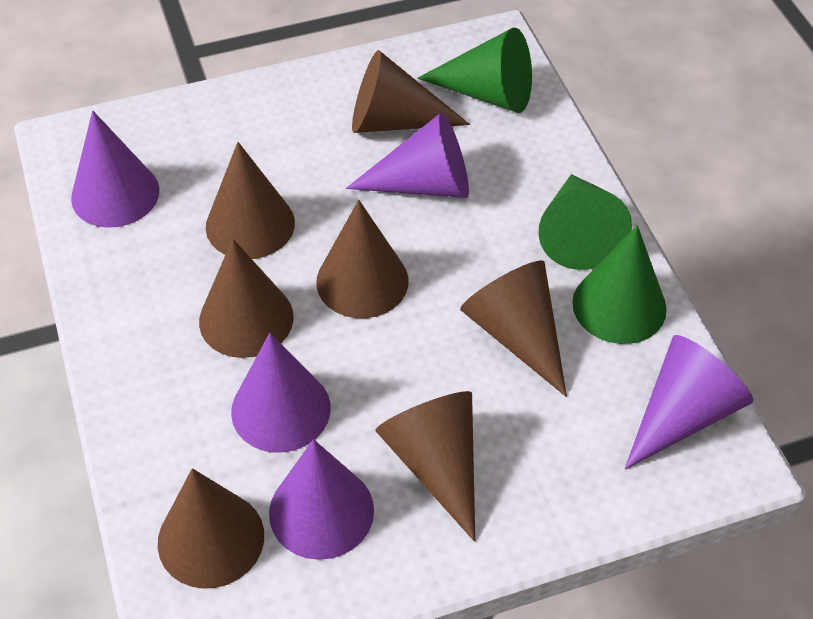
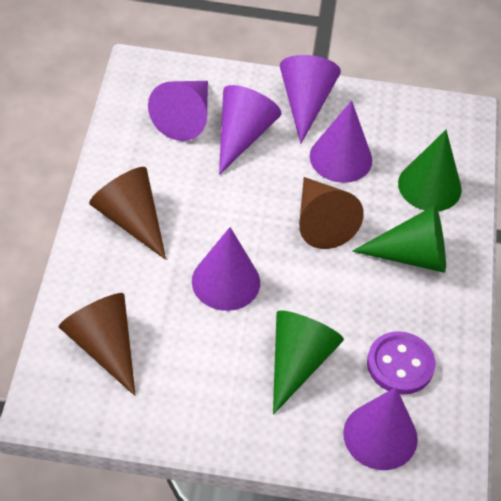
brown cone: [158,468,264,589] [199,239,294,358] [206,142,295,259] [316,200,408,318] [352,50,470,133] [375,391,475,542] [460,260,567,397] = 7 -> [58,293,136,396] [89,167,166,260] [299,177,364,249] = 3
purple button: none = 0 -> [367,331,435,394] = 1
purple cone: [71,111,159,228] [231,333,331,453] [269,439,374,560] [346,112,469,198] [625,335,753,469] = 5 -> [148,81,208,141] [192,227,260,311] [219,85,281,175] [280,55,341,144] [310,101,372,183] [343,387,418,470] = 6

